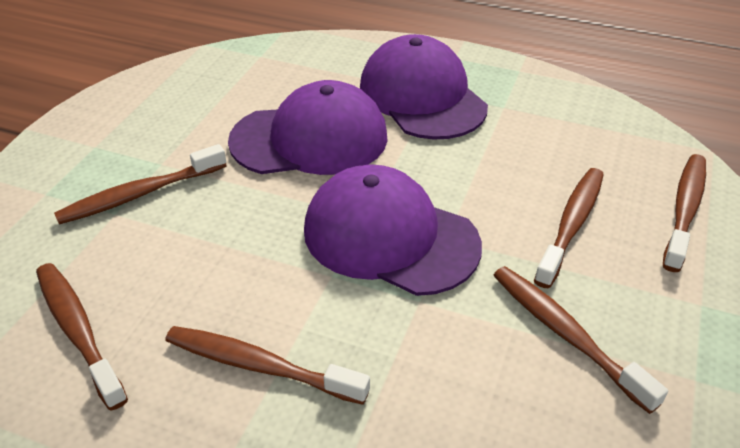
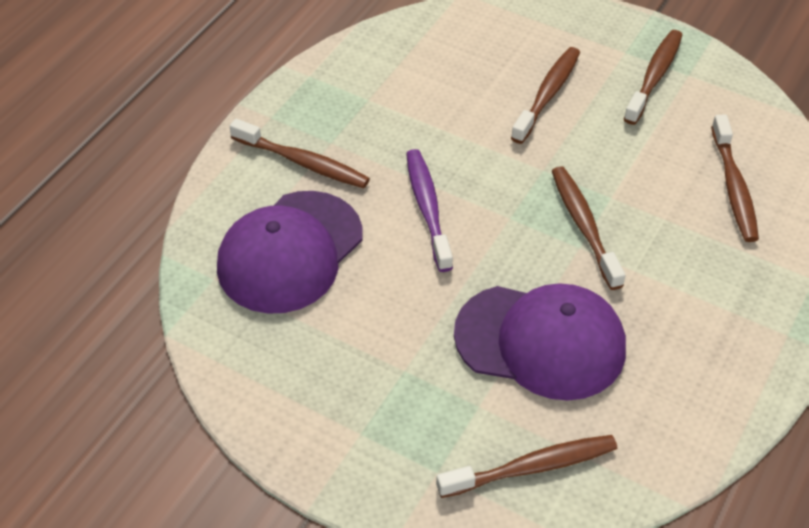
purple cap: [228,80,388,175] [304,164,482,296] [360,34,488,140] = 3 -> [217,191,363,314] [454,283,626,401] = 2
purple toothbrush: none = 0 -> [406,149,453,272] = 1

